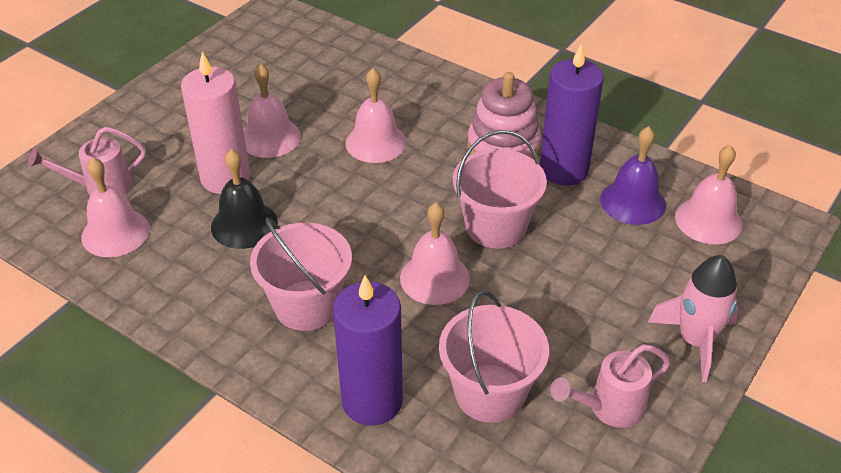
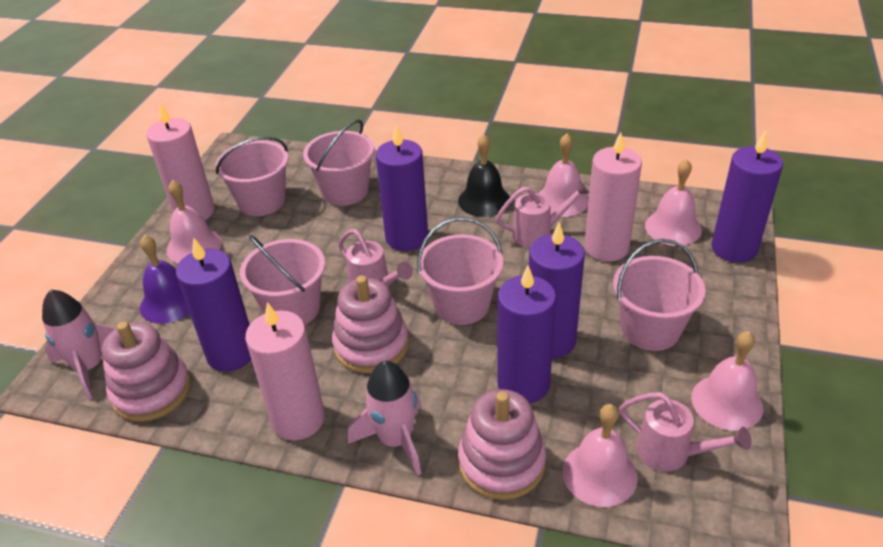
pink bucket: [250,218,352,331] [439,290,549,423] [453,130,547,249] = 3 -> [216,137,289,216] [240,235,325,325] [303,120,375,206] [417,217,503,325] [613,239,706,351] = 5
pink candle: [181,52,250,194] = 1 -> [146,103,215,220] [245,302,325,440] [584,132,642,261] = 3
pink rocket: [648,255,739,382] = 1 -> [42,289,116,400] [348,361,421,476] = 2
pink stacking toy: [467,72,541,160] = 1 -> [102,321,191,422] [332,275,409,373] [458,389,546,500] = 3
pink watering can: [28,126,146,195] [551,344,671,428] = 2 -> [338,229,413,288] [496,181,589,248] [619,392,751,472] = 3
purple candle: [333,275,403,425] [540,45,604,185] = 2 -> [176,238,251,371] [376,125,428,251] [497,265,556,403] [529,223,585,359] [711,132,783,263] = 5

